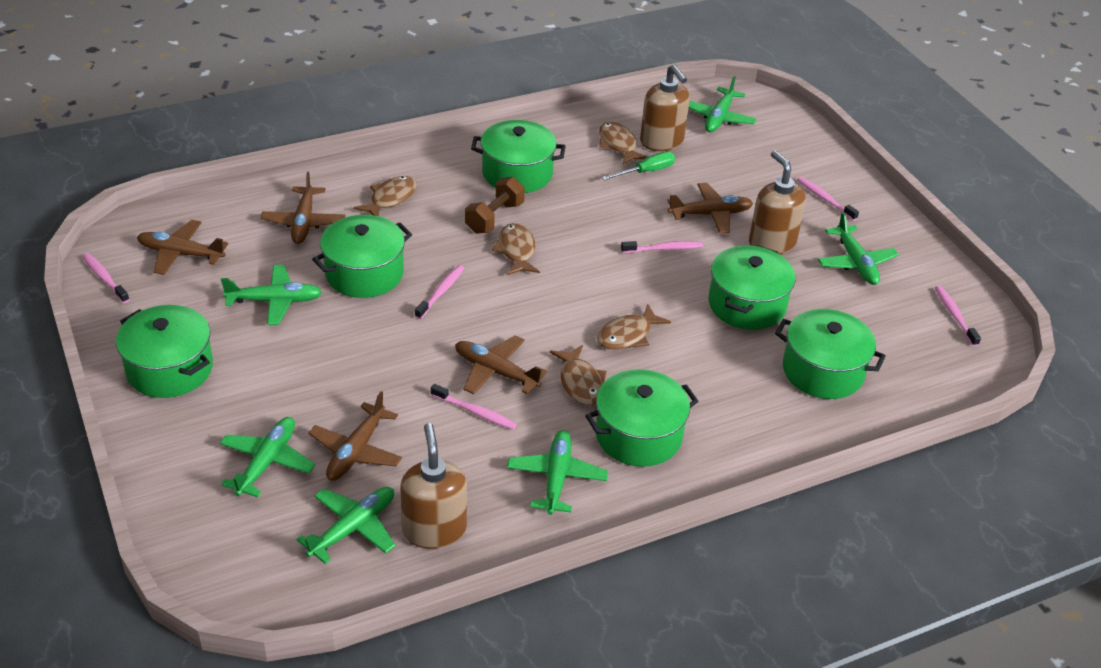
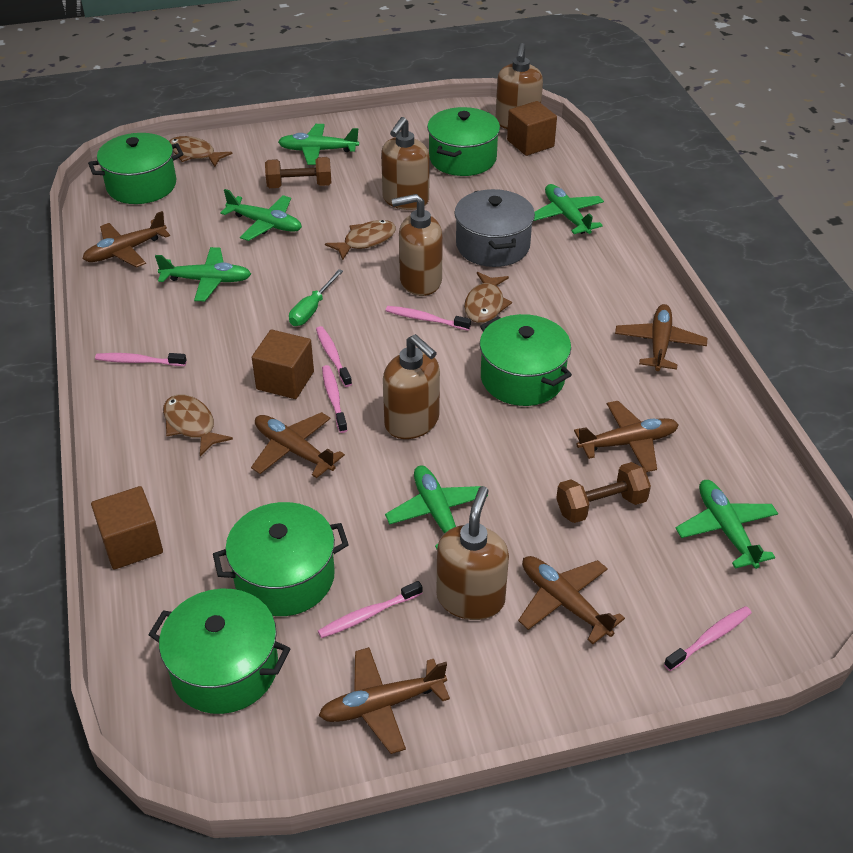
brown cube: none = 0 -> [91,486,163,570] [252,330,314,399] [507,101,557,156] = 3
brown dumbbell: [465,177,525,234] = 1 -> [265,157,331,188] [556,462,651,523] = 2
brown fish: [353,176,417,216] [492,223,540,275] [550,345,607,406] [597,304,671,350] [599,122,648,165] = 5 -> [163,395,233,456] [169,136,232,167] [325,220,396,260] [464,272,512,323] = 4
brown plane: [137,220,228,275] [261,172,346,244] [309,391,402,481] [455,335,547,394] [667,183,753,234] = 5 -> [83,211,170,268] [251,412,345,478] [319,647,450,754] [518,556,625,644] [574,401,679,472] [615,304,707,371] = 6
brown soap dispenser: [400,423,467,549] [640,64,690,151] [749,150,806,255] = 3 -> [381,117,429,210] [383,334,440,439] [391,194,443,296] [437,486,509,620] [495,43,543,129] = 5
green pot: [116,305,213,398] [312,215,412,298] [471,120,566,193] [585,369,699,467] [708,245,795,330] [775,309,886,399] = 6 -> [88,133,184,204] [148,589,290,714] [213,502,349,616] [427,107,500,176] [480,314,572,406] = 5
grey pot: none = 0 -> [455,189,535,267] = 1

